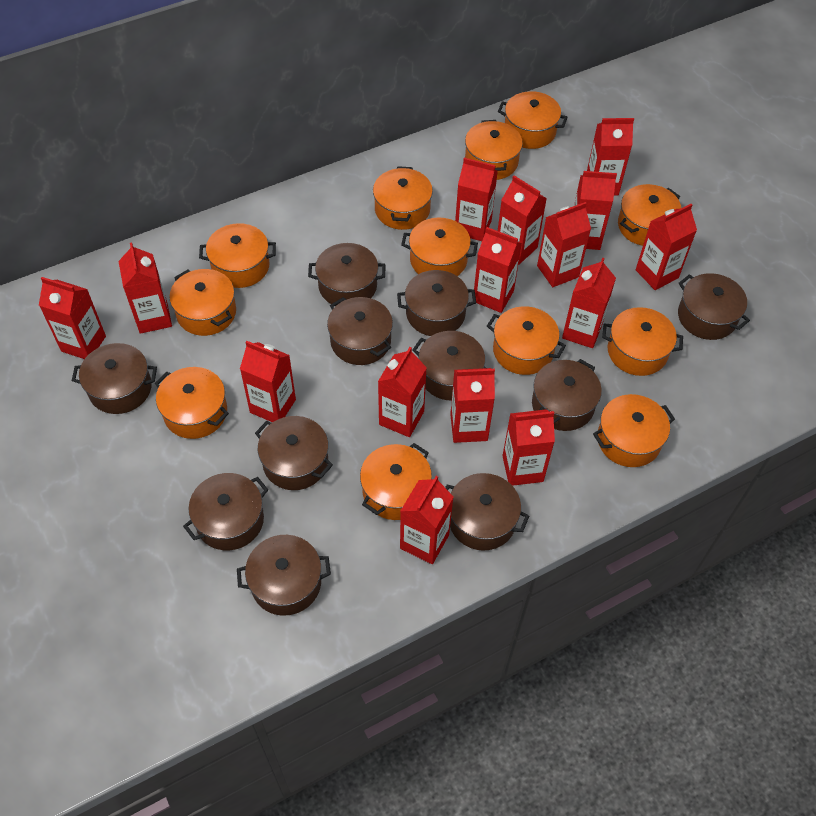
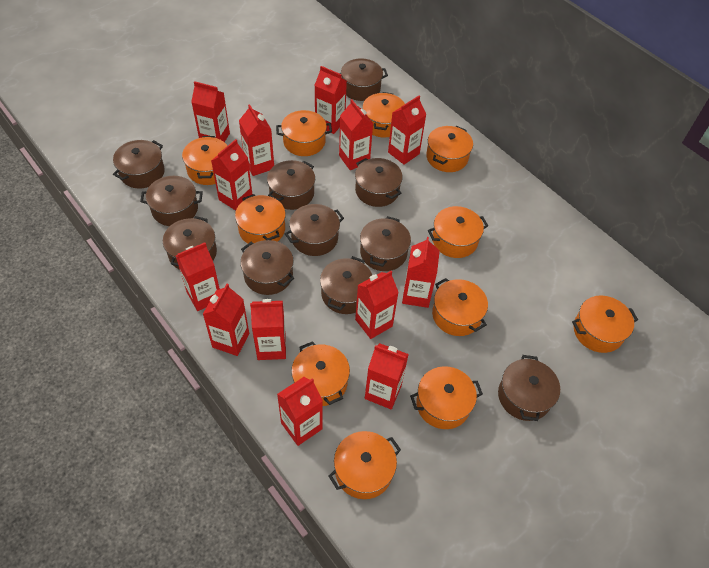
orange pot: [155,367,229,439] [169,269,236,336] [199,223,276,288] [360,443,432,520] [373,166,433,230] [401,217,478,276] [465,120,523,180] [487,306,566,375] [498,91,568,149] [593,394,675,467] [602,307,683,376] [618,184,681,246] = 12 -> [182,136,227,185] [235,194,286,245] [276,110,332,156] [291,341,350,406] [329,431,401,499] [362,92,405,138] [410,366,483,429] [426,126,473,172] [428,206,488,258] [432,278,488,336] [572,296,638,353] = 11
red carton: [39,277,106,359] [118,243,172,334] [240,341,296,422] [378,347,427,437] [400,476,454,564] [450,368,495,443] [455,158,498,241] [474,227,522,313] [498,176,547,265] [503,409,555,486] [537,202,591,287] [562,257,616,348] [574,171,617,250] [587,118,634,195] [636,204,697,290] = 15 -> [176,242,220,311] [191,81,230,142] [203,284,249,356] [211,139,252,210] [239,104,274,176] [250,299,286,360] [277,377,323,446] [314,66,347,134] [339,99,373,170] [355,271,399,339] [365,343,409,409] [388,96,426,165] [402,237,440,308] = 13

